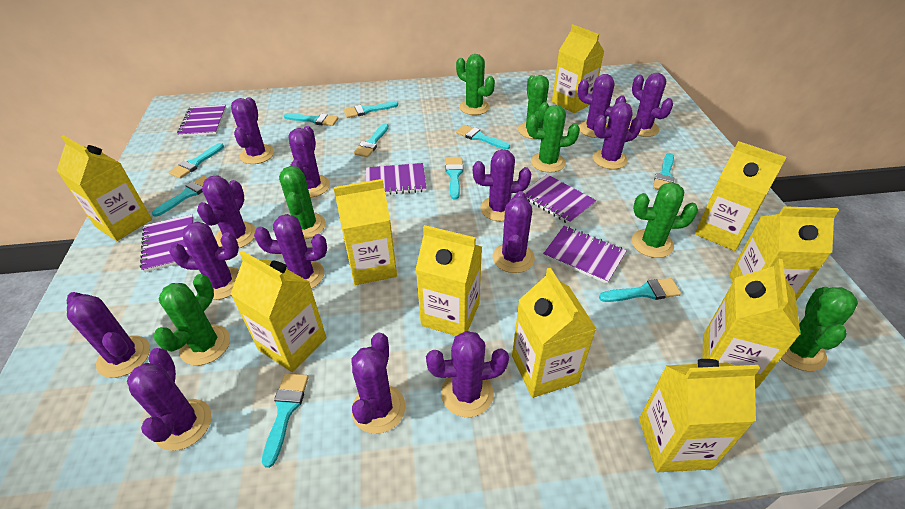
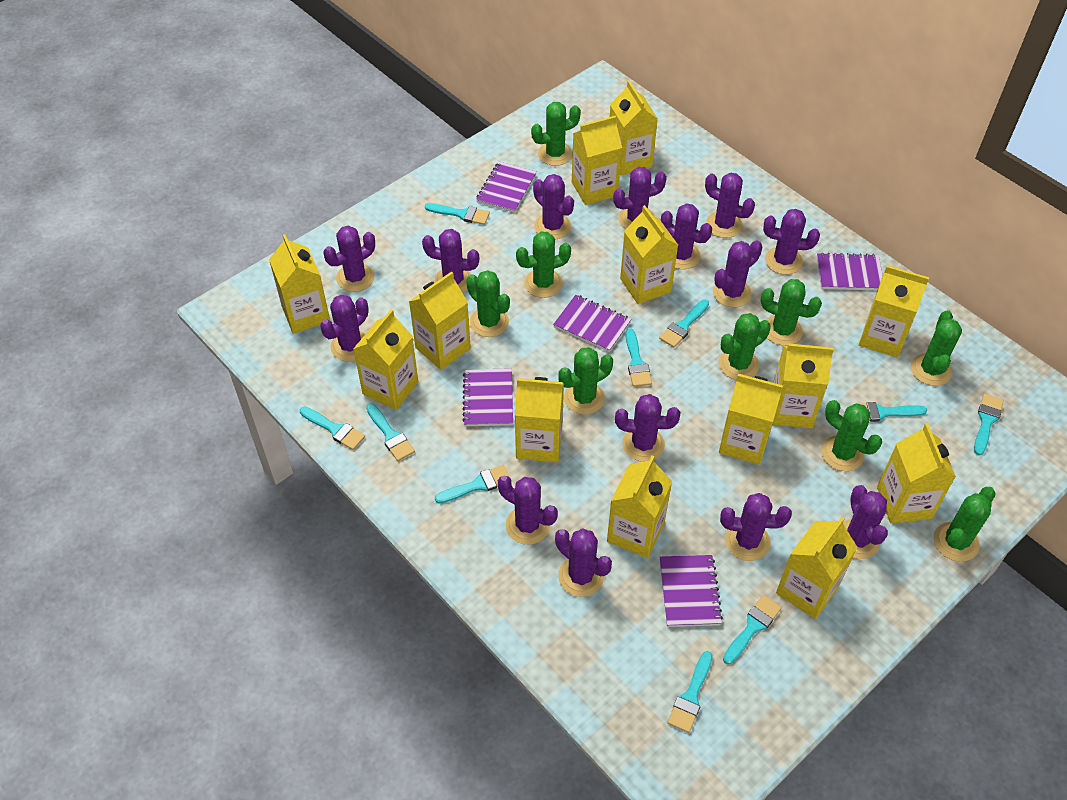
green cactus: [154,274,230,365] [279,166,326,239] [456,54,495,115] [518,75,549,139] [527,105,580,173] [632,182,698,258] [781,287,858,371] = 7 -> [466,270,510,337] [516,232,571,298] [531,102,581,166] [558,347,613,415] [719,313,771,380] [761,279,822,346] [821,400,882,471] [911,310,962,386] [933,487,996,562] = 9
yellow carton: [56,135,152,241] [231,251,326,372] [333,179,397,285] [415,225,482,336] [512,267,596,398] [552,24,604,113] [639,359,760,472] [695,141,787,251] [702,259,801,388] [729,206,839,300] = 10 -> [269,234,330,334] [353,309,418,410] [409,271,471,370] [515,377,564,463] [572,116,622,205] [607,456,672,558] [610,80,658,176] [620,205,678,304] [719,374,783,465] [772,344,834,428] [776,517,858,619] [859,265,929,357] [877,423,956,524] = 13

